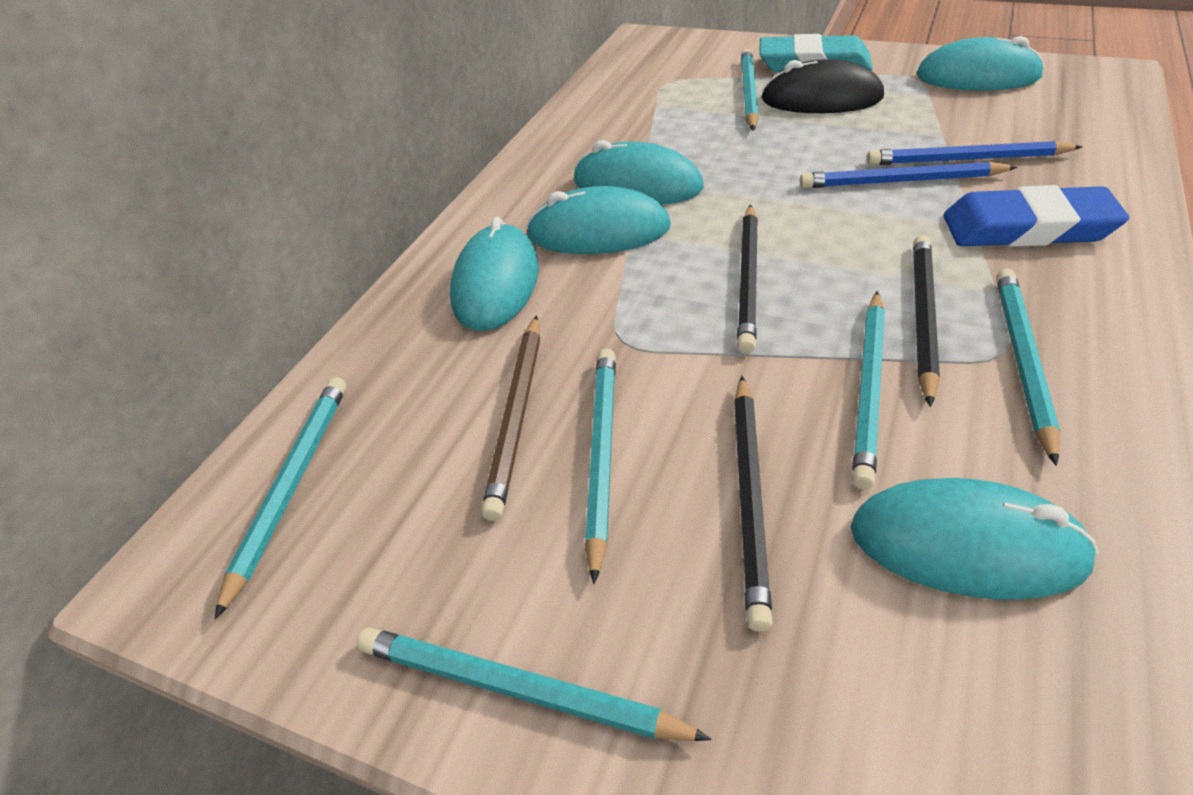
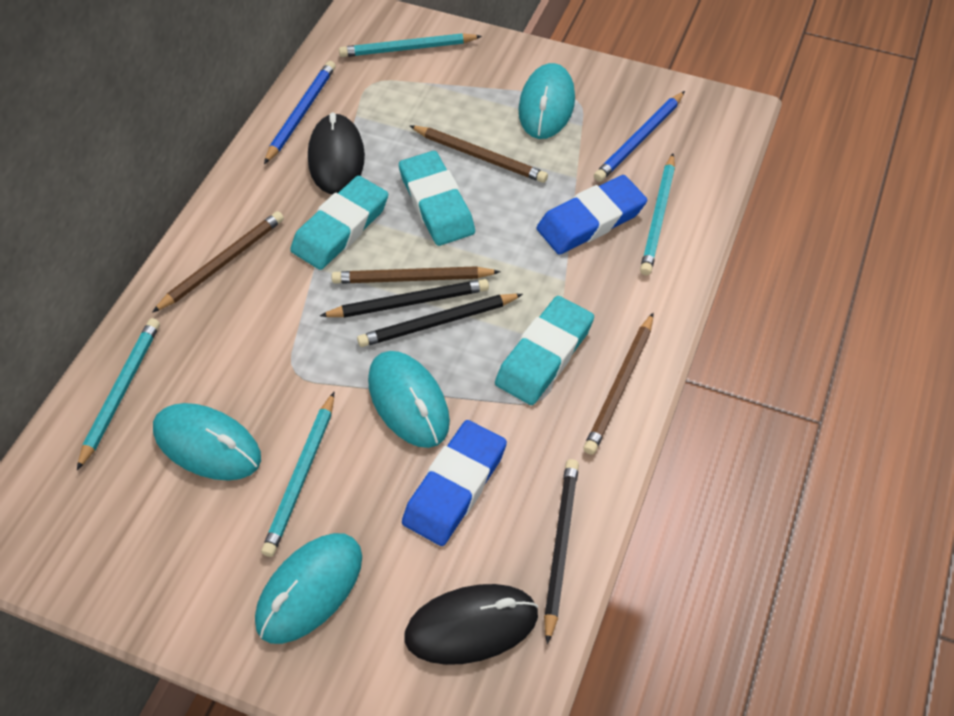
black mouse: [761,59,884,113] = 1 -> [308,112,365,194] [404,584,538,665] = 2
blue eraser: [943,185,1129,247] = 1 -> [402,420,507,546] [536,175,647,255] = 2
brown pencil: [481,315,540,521] = 1 -> [152,211,284,313] [331,266,501,284] [410,126,548,183] [583,313,653,455] = 4
turquoise eraser: [759,34,873,72] = 1 -> [290,176,388,270] [399,151,475,246] [495,296,594,405] = 3
turquoise mouse: [450,217,539,331] [526,186,671,254] [573,140,704,204] [851,478,1099,600] [916,36,1045,91] = 5 -> [153,403,261,481] [255,533,362,644] [368,351,450,448] [519,63,575,139] = 4
turquoise pencil: [215,377,346,619] [357,627,712,741] [585,349,616,584] [741,49,759,131] [852,291,885,489] [996,269,1060,466] = 6 -> [77,318,160,470] [261,392,334,557] [339,33,482,57] [640,153,675,275] = 4

